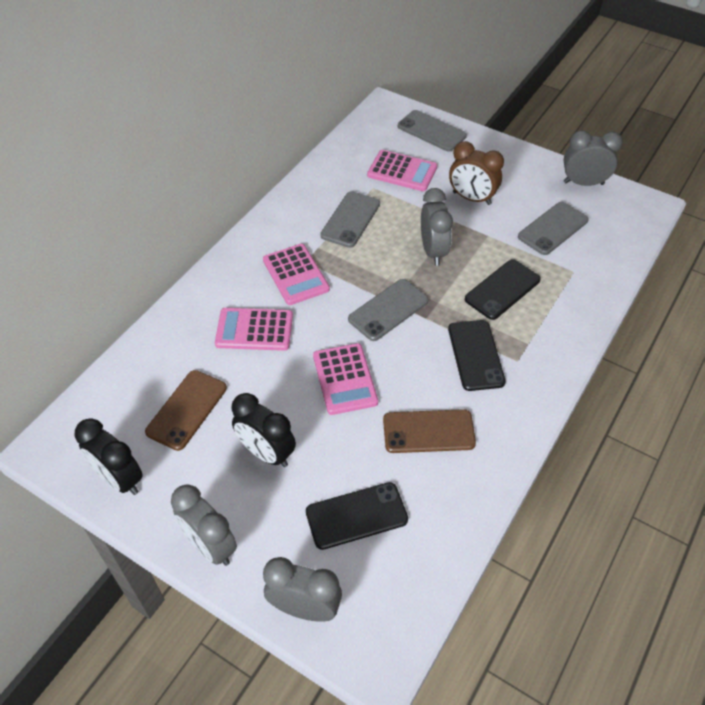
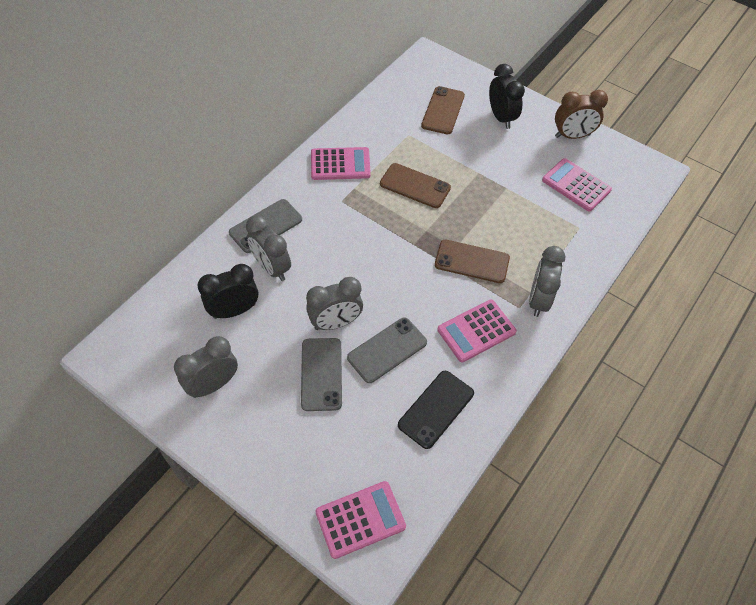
black phone: [306,482,408,550] [448,320,506,391] [465,259,541,320] = 3 -> [398,371,474,449] = 1
brown phone: [145,370,227,451] [383,409,476,453] = 2 -> [380,163,451,208] [421,86,465,134] [435,240,510,283] = 3
grey phone: [320,191,380,248] [348,279,429,341] [398,110,467,152] [518,202,589,255] = 4 -> [229,199,302,253] [301,338,342,411] [347,318,427,383] = 3

